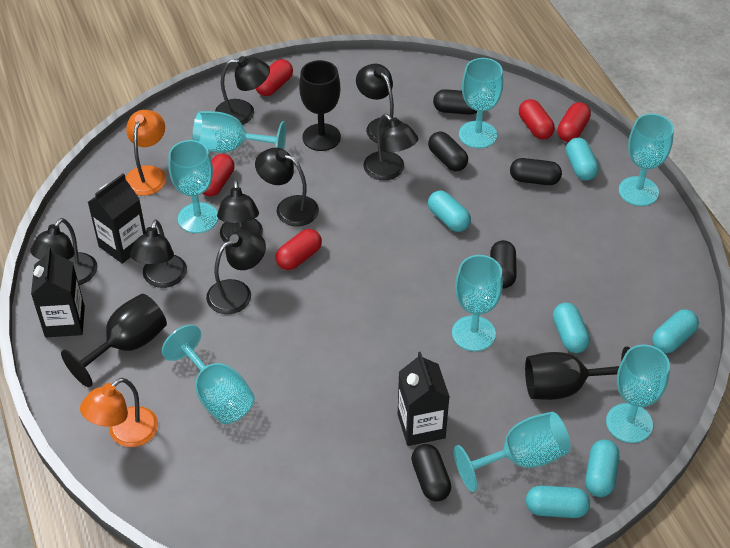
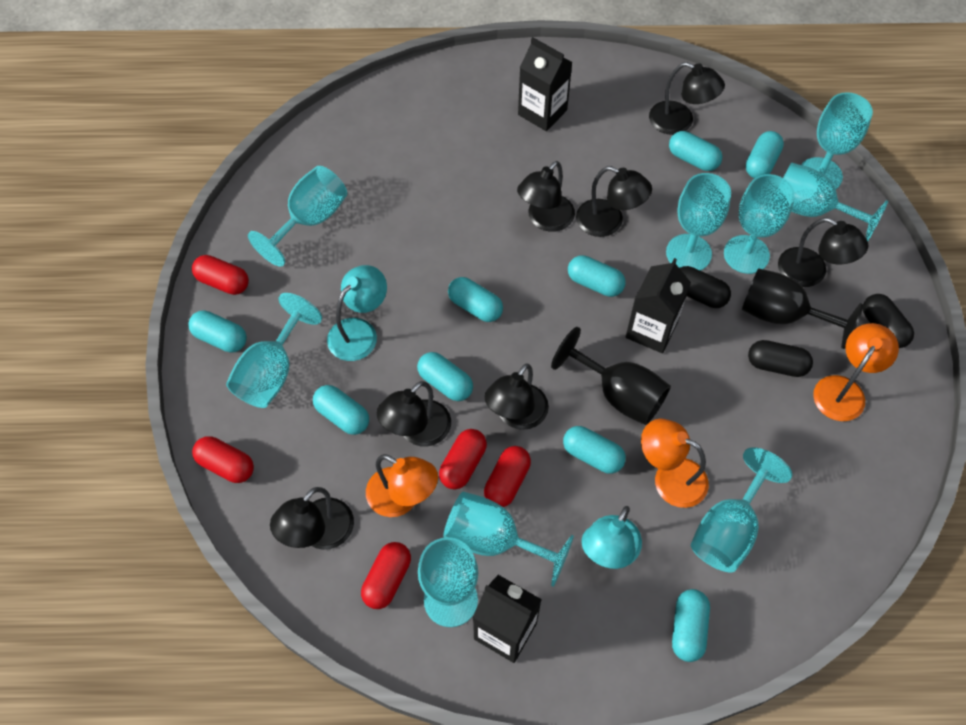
black capsule: [411,444,451,501] [428,132,468,171] [433,89,477,115] [490,240,517,288] [510,158,562,185] = 5 -> [680,266,731,308] [748,340,813,377] [863,294,914,348] = 3
black goblet: [61,294,167,387] [299,60,341,151] [525,347,630,400] = 3 -> [551,327,671,425] [742,268,863,349] = 2
black lamp: [30,218,97,285] [130,220,187,288] [206,230,266,314] [215,56,270,125] [217,180,263,242] [255,148,319,226] [356,64,402,143] [364,114,418,180] = 8 -> [270,487,354,550] [377,381,451,447] [485,364,549,430] [517,161,575,232] [576,166,652,237] [649,62,725,135] [778,217,868,287] = 7
orange lamp: [80,378,158,447] [125,110,166,196] = 2 -> [366,454,438,517] [641,419,709,508] [813,323,899,421] = 3
turquoise capsule: [428,190,471,232] [526,486,590,518] [553,303,590,353] [566,138,599,180] [585,440,619,497] [652,309,699,353] = 6 -> [188,310,247,353] [313,385,369,435] [417,352,473,401] [448,277,503,322] [563,426,626,474] [568,255,626,297] [669,131,722,171] [672,589,710,662] [746,131,784,178] = 9
turquoise goblet: [162,325,255,424] [168,140,218,233] [192,111,286,153] [452,255,503,351] [454,412,570,492] [459,58,503,148] [606,344,670,443] [619,114,674,206] = 8 -> [226,293,322,408] [248,166,347,267] [418,537,478,627] [443,492,574,587] [666,173,731,271] [691,447,792,573] [724,174,795,274] [783,163,888,241] [801,92,873,189] = 9
turquoise lamp: none = 0 -> [327,265,387,361] [581,506,642,569] = 2

